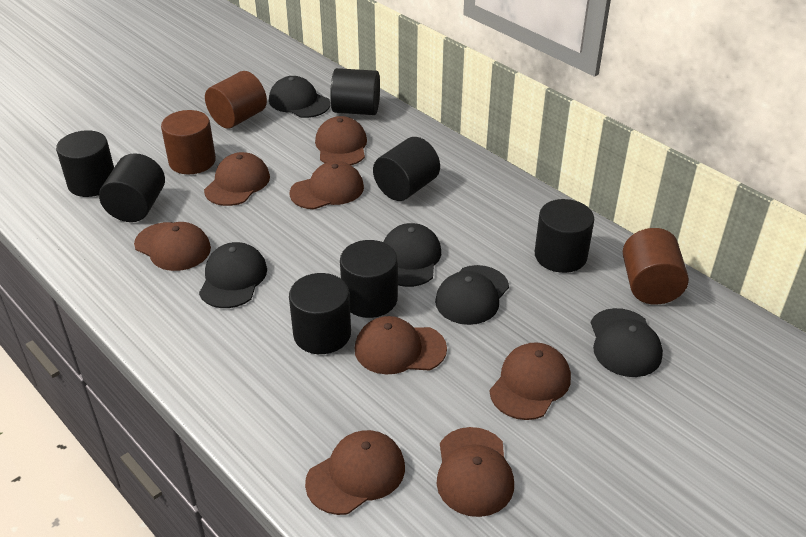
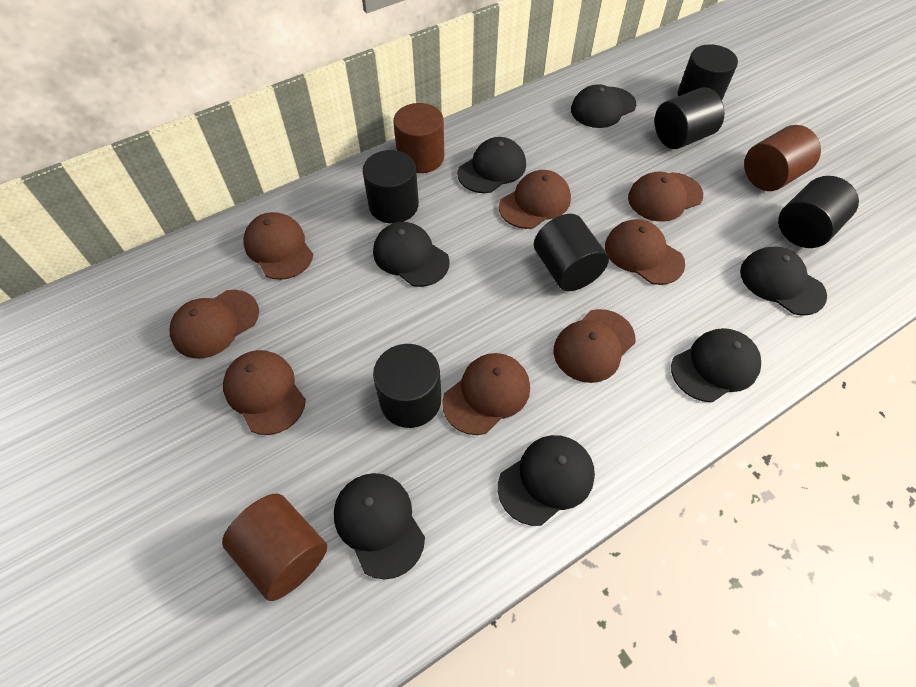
black cap: [199,242,267,308] [269,76,331,118] [384,223,441,287] [435,265,509,325] [591,308,663,377] = 5 -> [334,473,425,580] [373,222,450,287] [457,137,526,193] [498,435,595,526] [571,84,636,128] [671,328,761,402] [740,247,827,316] = 7
black cylinder: [56,130,114,197] [99,153,165,222] [289,273,351,354] [330,68,380,115] [340,240,398,318] [373,137,440,201] [535,199,594,273] = 7 -> [363,150,419,223] [373,344,441,428] [534,214,609,291] [655,87,724,149] [677,44,738,100] [778,176,859,248] = 6

